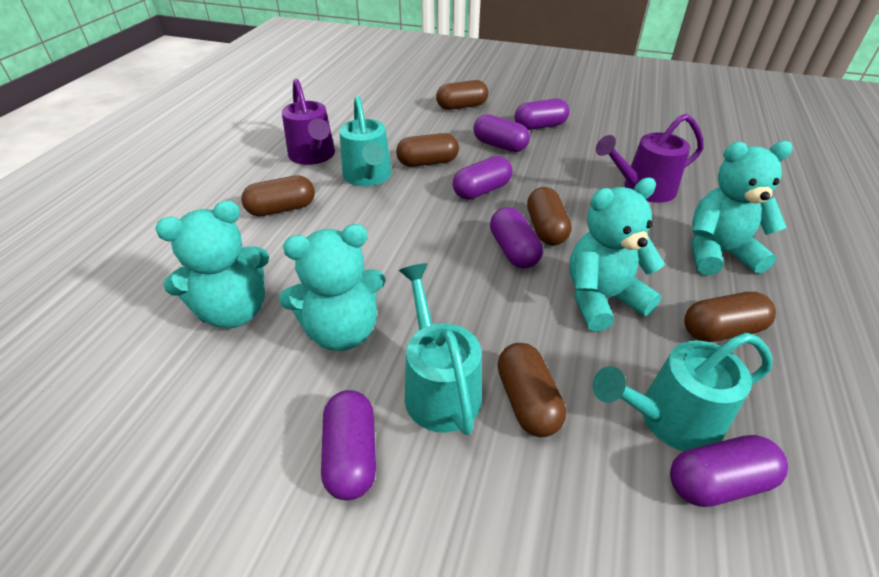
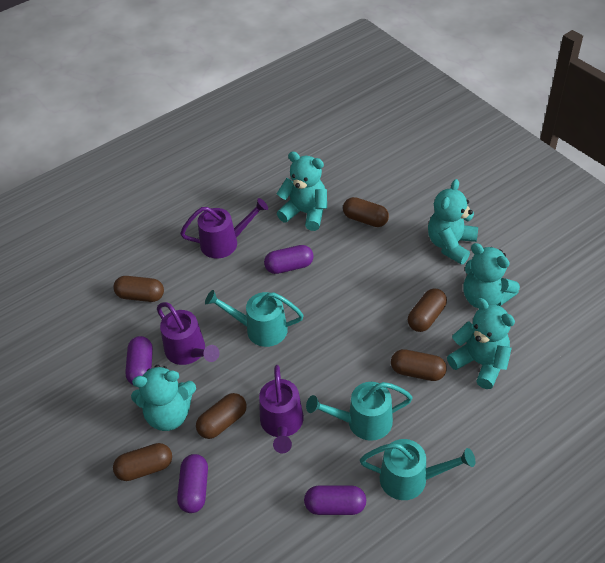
purple capsule: [321,390,376,500] [453,156,513,199] [473,114,530,152] [490,207,543,269] [514,98,569,130] [670,435,788,507] = 6 -> [125,336,153,385] [177,454,208,513] [264,245,314,274] [304,486,366,515] = 4
purple watering can: [282,79,335,165] [596,114,704,203] = 2 -> [157,302,220,365] [180,198,268,259] [259,365,304,453] = 3
turquoise teddy bear: [155,201,269,328] [279,224,385,351] [569,178,665,332] [692,141,793,275] = 4 -> [131,365,196,431] [277,151,327,231] [428,179,478,265] [447,298,515,389] [463,243,520,308] = 5

